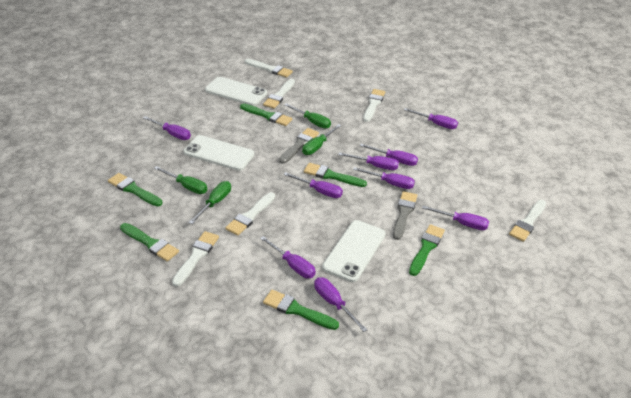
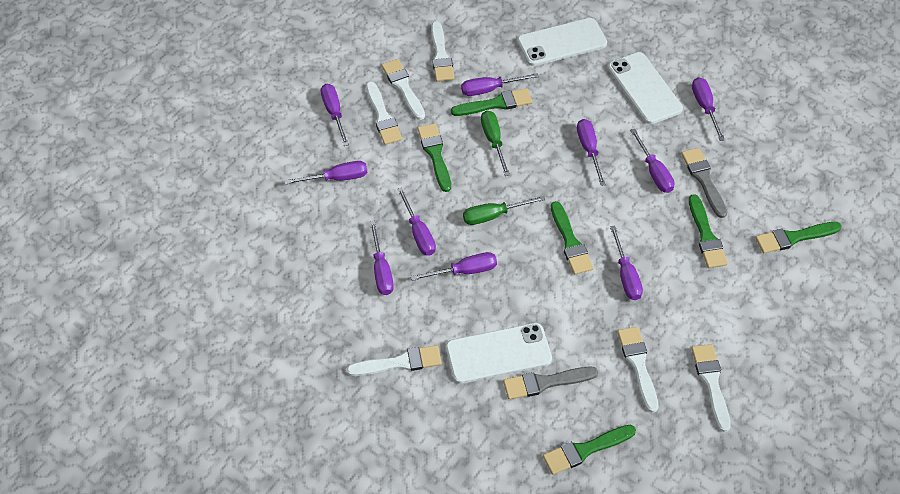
green screwdriver: [154,166,207,194] [189,181,231,224] [284,103,331,129] [302,124,341,155] = 4 -> [463,196,545,225] [481,111,510,176] = 2
purple screwdriver: [143,116,191,140] [260,236,316,278] [284,172,343,198] [314,277,368,332] [338,152,399,170] [353,167,415,189] [360,144,418,166] [404,108,458,129] [422,205,489,230] = 9 -> [284,161,367,185] [321,84,349,146] [370,221,394,295] [397,187,436,256] [411,252,497,281] [461,73,539,96] [577,119,606,186] [610,225,643,300] [630,129,674,193] [692,77,725,141] = 10

